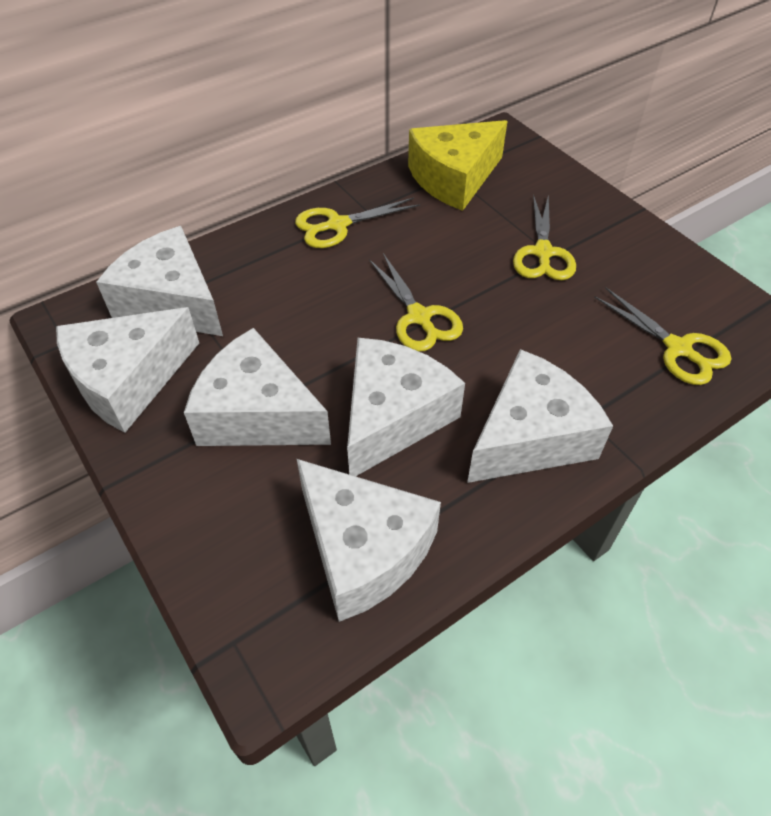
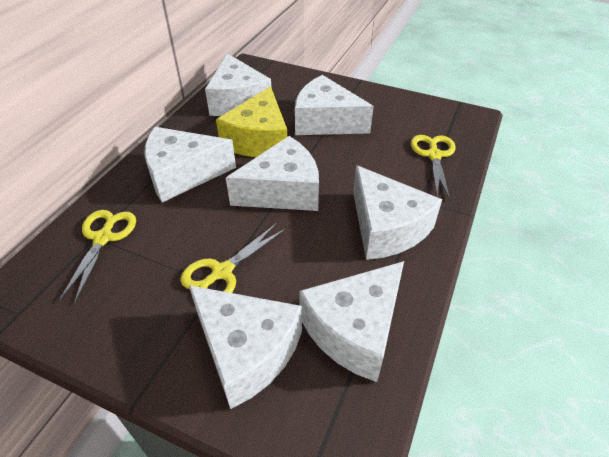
white cheese: [56,307,199,433] [96,226,223,336] [184,328,331,446] [297,459,441,622] [347,338,465,476] [467,349,613,483] = 6 -> [144,127,236,202] [189,285,302,409] [205,53,272,116] [226,136,319,211] [295,75,374,135] [299,261,404,382] [353,165,442,260] = 7
yellow scissors: [295,197,420,248] [369,253,463,352] [513,194,576,280] [594,288,731,385] = 4 -> [59,210,136,303] [180,223,286,293] [411,135,455,200] = 3

